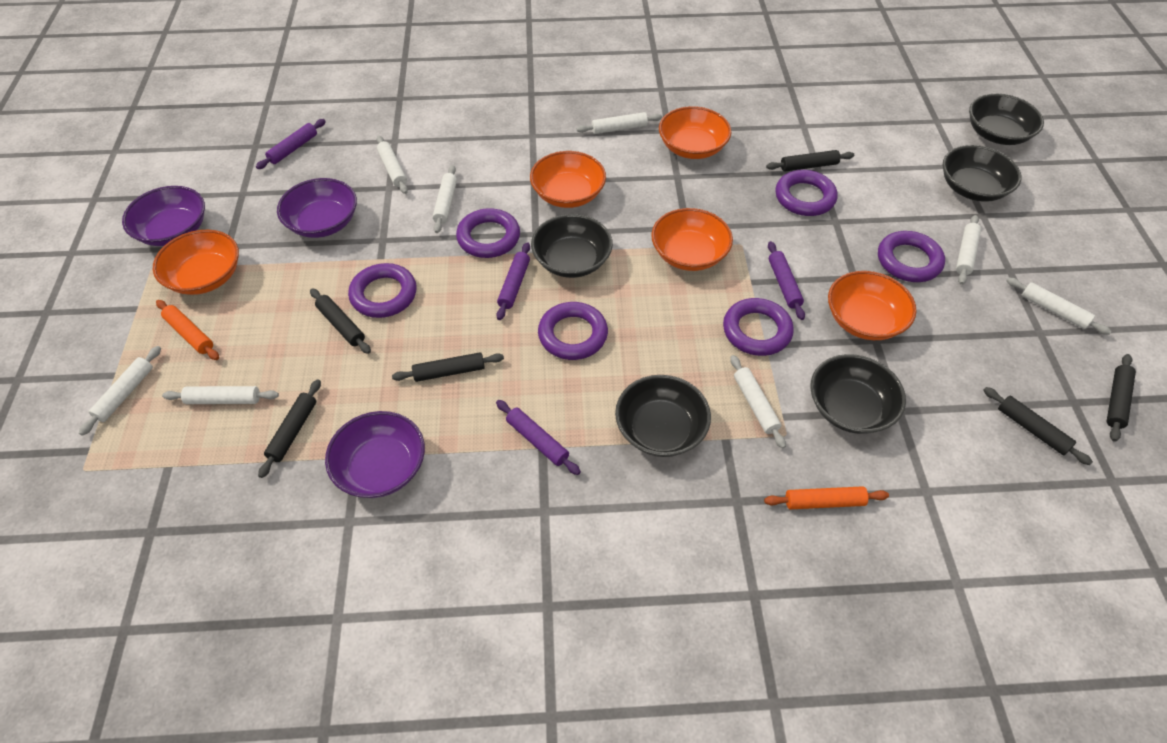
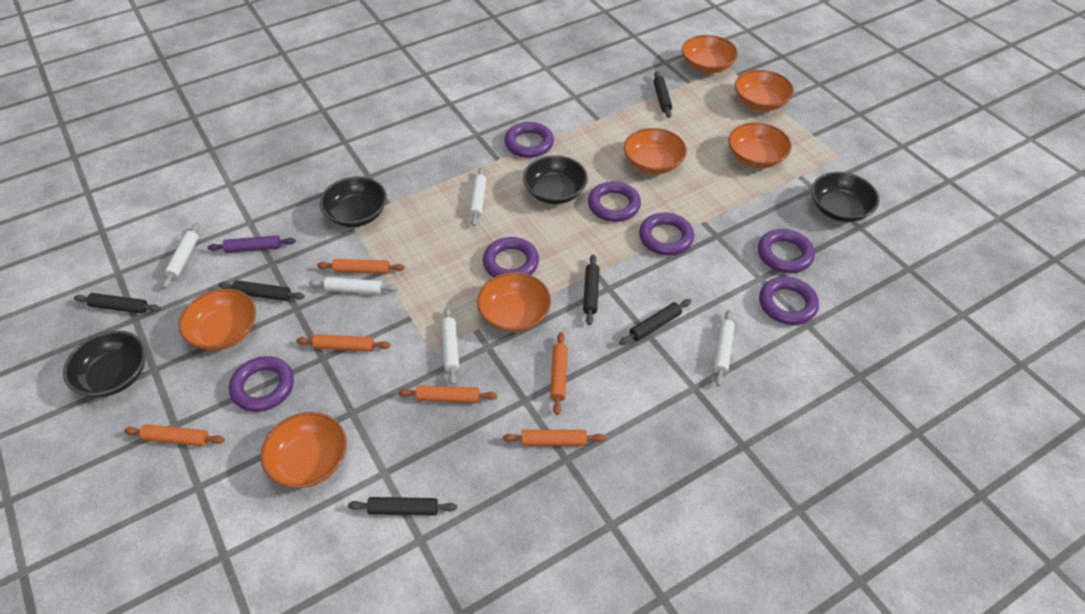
black bowl: [531,214,613,278] [615,375,711,457] [810,354,906,434] [943,145,1022,202] [969,94,1044,145] = 5 -> [63,331,146,397] [320,176,387,227] [523,155,588,204] [811,172,880,222] = 4
orange bowl: [153,230,239,295] [530,151,606,208] [651,208,733,271] [659,106,731,159] [828,271,917,340] = 5 -> [179,289,256,351] [261,412,347,488] [477,272,551,333] [624,128,687,174] [682,35,738,73] [728,122,792,168] [735,70,794,111] = 7
orange rolling pin: [156,300,219,360] [764,486,889,509] = 2 -> [124,424,225,446] [296,334,390,352] [317,259,405,274] [398,385,497,403] [503,430,606,446] [550,332,568,415] = 6
purple bowl: [122,186,205,246] [277,178,357,238] [325,411,425,498] = 3 -> none = 0
purple ring: [348,263,417,318] [456,208,520,258] [538,302,608,360] [723,298,794,356] [775,170,837,216] [878,231,945,282] = 6 -> [229,356,294,412] [483,237,539,277] [505,122,554,158] [588,181,641,222] [639,213,694,256] [758,229,815,273] [759,277,819,325] = 7
purple rolling pin: [256,119,326,169] [496,242,530,320] [496,400,581,475] [768,241,805,320] = 4 -> [208,235,296,253] = 1
white rolling pin: [79,346,161,436] [162,386,279,404] [376,136,408,194] [432,165,457,233] [577,112,662,134] [730,355,786,449] [956,215,981,285] [1006,278,1112,335] = 8 -> [162,223,200,289] [309,277,398,294] [441,307,459,385] [469,167,486,226] [713,309,735,386] = 5

